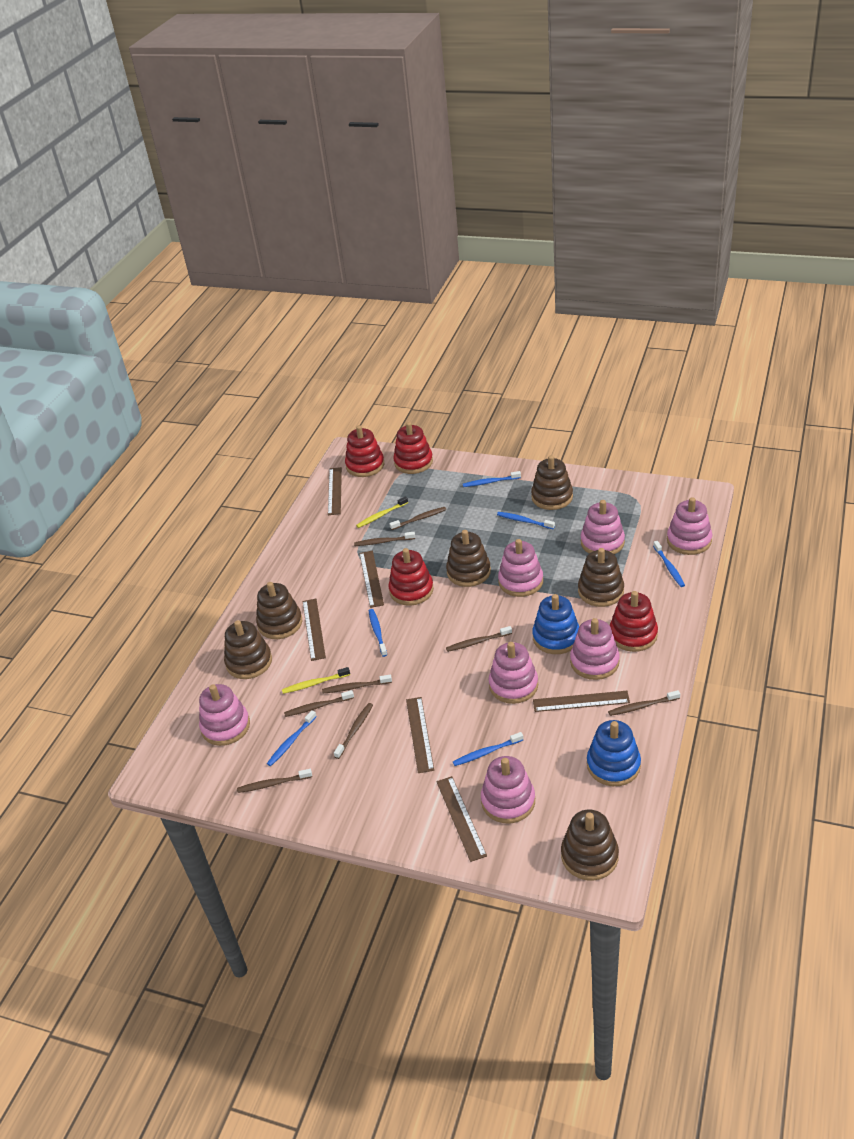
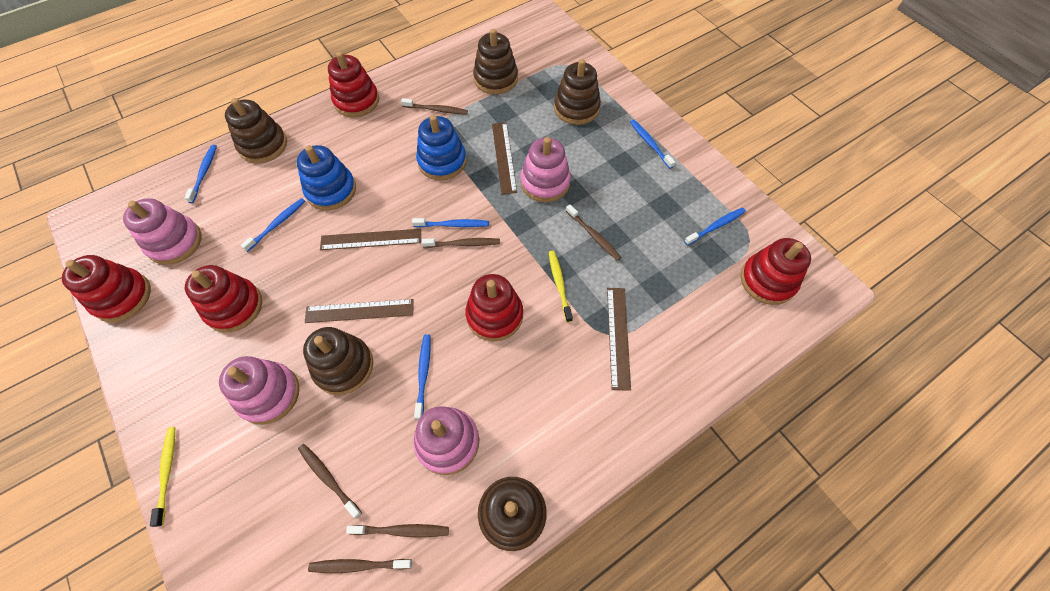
brown ruler: [302,599,326,661] [328,467,342,515] [359,551,384,608] [406,697,434,773] [436,776,487,862] [533,691,630,712] = 6 -> [304,299,414,323] [320,229,421,250] [492,122,517,195] [607,288,631,391] = 4
brown stacking toy: [224,620,272,679] [256,582,302,639] [446,530,491,587] [531,455,573,510] [561,810,619,881] [578,548,624,607] = 6 -> [225,98,287,164] [303,327,373,395] [473,29,518,94] [478,477,547,551] [554,59,601,125] = 5
brown toothbrush: [237,769,312,793] [284,690,354,717] [322,675,392,693] [334,703,373,759] [354,532,415,546] [389,507,446,530] [446,626,512,652] [608,690,680,716] = 8 -> [298,444,362,518] [308,559,412,573] [346,524,449,537] [401,98,468,115] [422,238,500,248] [566,204,621,261] = 6
pink stacking toy: [199,684,250,746] [481,756,535,823] [489,642,538,704] [498,539,543,597] [570,618,620,680] [581,500,625,554] [667,497,712,555] = 7 -> [123,198,201,265] [219,356,299,425] [413,406,479,475] [520,137,571,202] = 4
red stacking toy: [345,425,384,477] [388,548,434,606] [393,422,433,474] [610,591,658,652] = 4 -> [62,255,151,322] [185,265,262,332] [328,52,379,117] [465,274,523,342] [740,238,811,305] = 5

